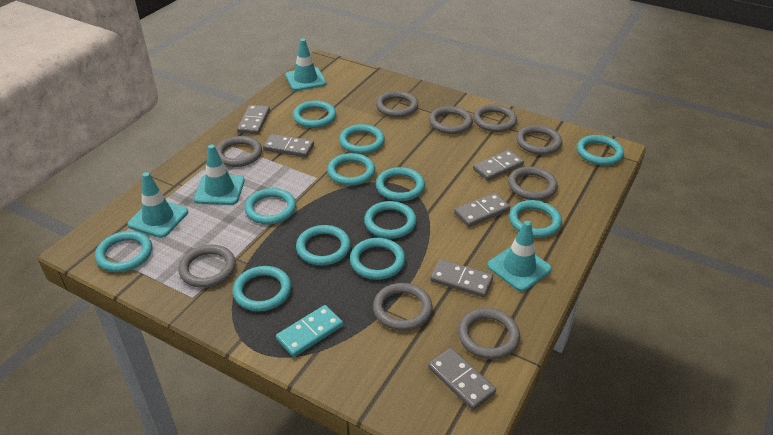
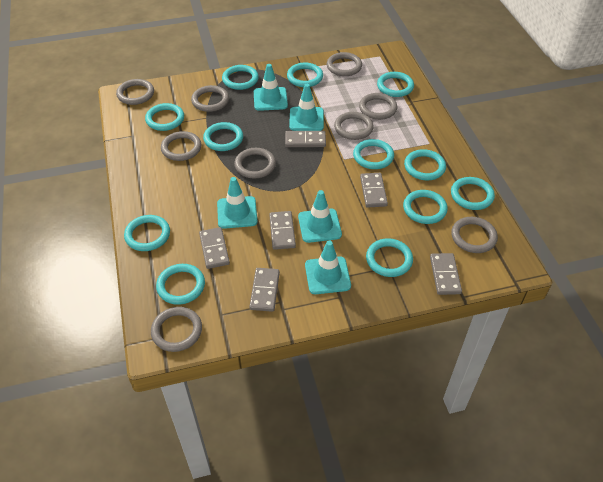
turquoise domino: [276,305,343,357] = 1 -> none = 0
turquoise traffic cone: [127,172,188,238] [194,145,245,205] [285,39,327,91] [487,221,552,292] = 4 -> [217,177,258,229] [254,64,288,111] [289,84,324,131] [298,190,342,243] [305,241,351,294] = 5

